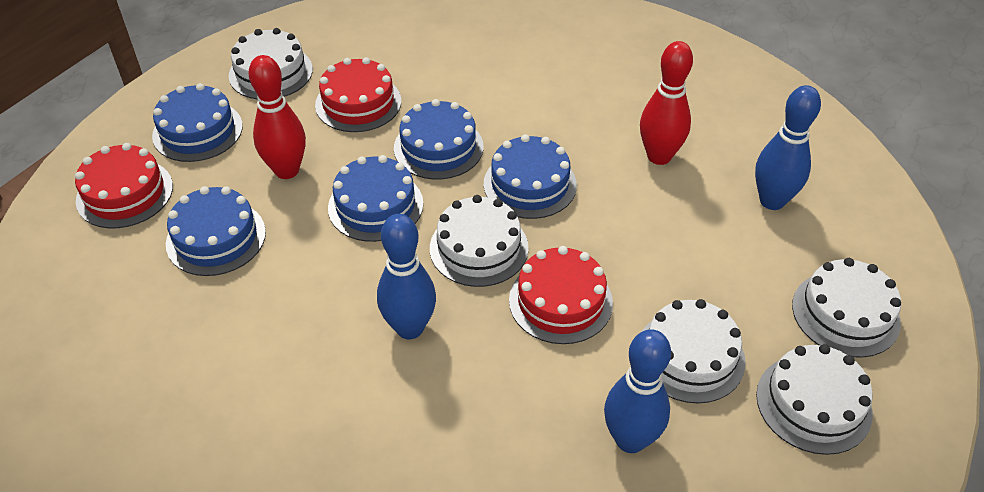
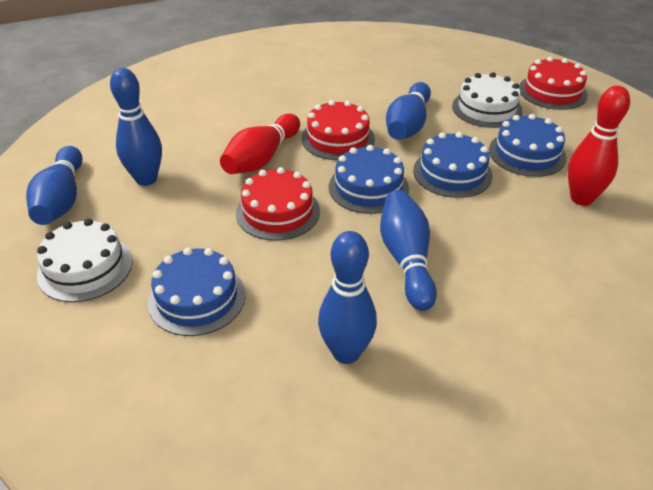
blue bowling pin: [377,214,436,339] [604,329,671,453] [755,85,821,210] = 3 -> [26,146,82,225] [110,68,162,186] [318,231,377,364] [380,190,437,311] [386,82,431,140] = 5
blue cake: [152,83,243,162] [166,186,266,276] [328,155,423,242] [394,99,484,180] [484,134,577,219] = 5 -> [148,248,246,336] [328,145,409,214] [413,132,493,198] [489,114,567,177] = 4
white cake: [229,28,313,100] [430,195,529,287] [641,299,746,403] [756,344,873,455] [792,258,901,358] = 5 -> [37,219,133,302] [452,72,523,128] = 2

